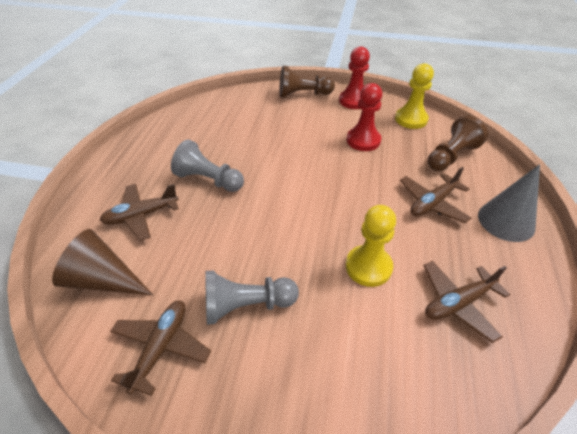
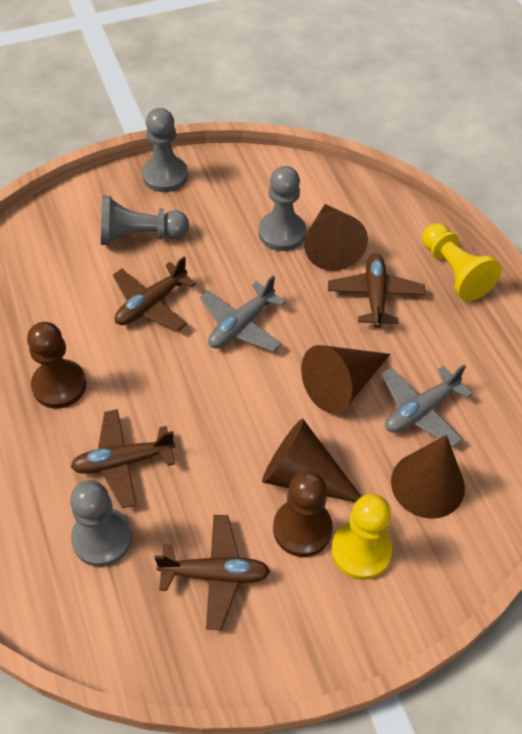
brown cone: [52,229,153,295] = 1 -> [262,419,362,502] [301,345,390,414] [304,204,368,271] [391,435,465,519] = 4
grey cone: [478,164,540,242] = 1 -> none = 0
grey pawn: [171,139,244,192] [205,270,299,325] = 2 -> [70,480,132,567] [101,196,189,245] [142,108,188,192] [259,166,306,251] = 4
grey plane: none = 0 -> [200,275,286,352] [381,364,472,447] = 2
red pawn: [339,46,370,109] [347,83,382,151] = 2 -> none = 0

